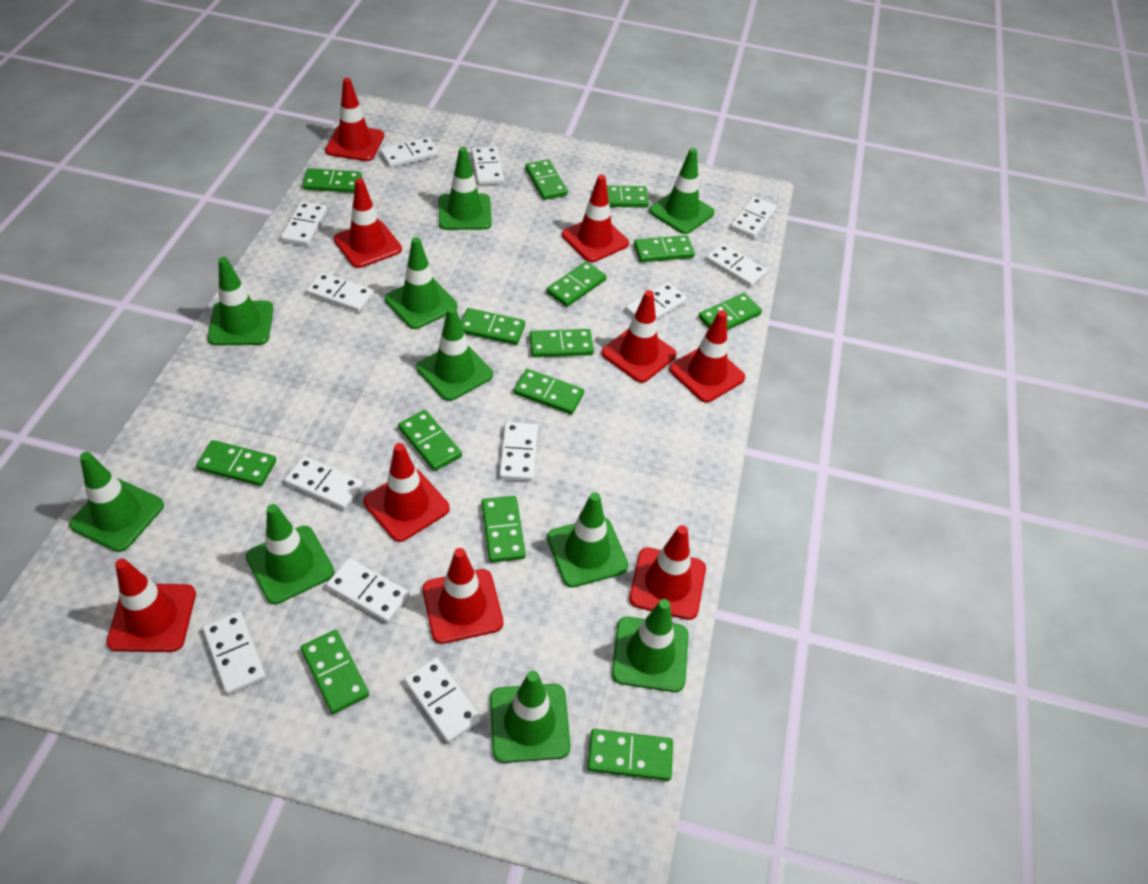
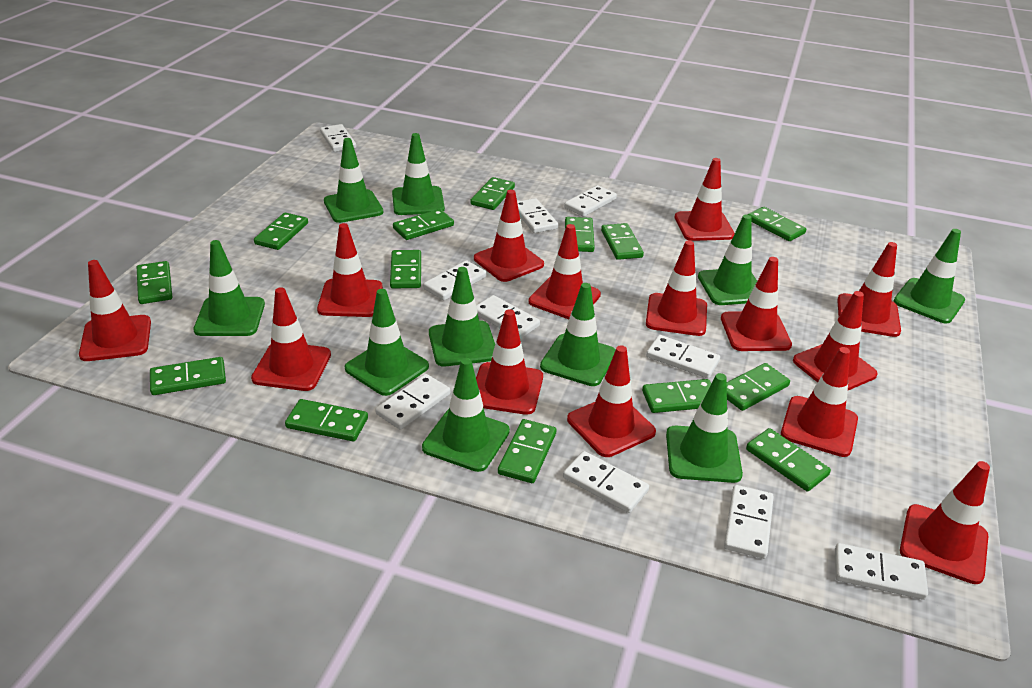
red traffic cone: [106,559,196,652] [325,78,384,161] [334,178,402,268] [363,443,450,542] [423,548,503,644] [562,175,629,262] [602,290,676,383] [629,525,706,620] [669,310,745,403] = 9 -> [79,260,151,361] [251,287,331,391] [317,223,383,317] [474,190,544,282] [476,309,543,415] [529,224,601,319] [567,345,656,457] [646,240,707,336] [675,158,735,241] [721,257,792,351] [781,347,858,457] [793,291,878,390] [837,242,901,337] [900,461,990,584] = 14
white domino: [203,611,266,695] [281,201,327,246] [285,456,363,510] [306,272,374,312] [326,558,409,623] [380,137,439,168] [404,657,481,743] [472,147,504,185] [499,422,538,481] [626,282,687,320] [706,243,767,287] [731,196,777,238] = 12 -> [320,124,356,152] [375,374,450,430] [423,260,486,300] [476,295,540,339] [517,198,558,233] [563,451,649,513] [564,185,617,217] [646,335,720,378] [724,485,774,559] [835,543,928,600] = 10

